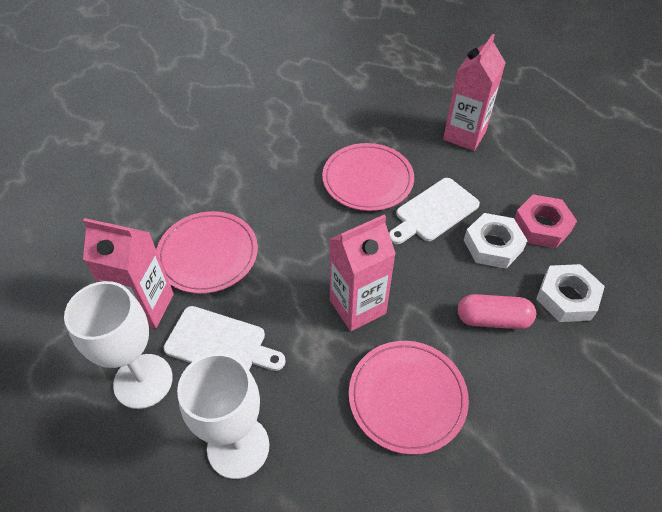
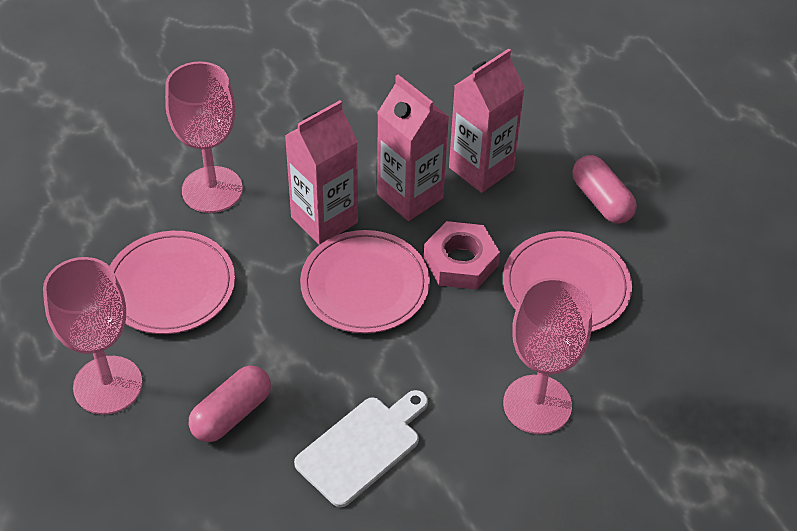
pink capsule: [458,294,536,329] = 1 -> [189,366,271,442] [573,155,637,224] = 2
pink goblet: none = 0 -> [43,257,143,415] [165,61,243,213] [503,277,592,434] = 3
white cutting board: [164,306,286,371] [389,178,480,244] = 2 -> [294,390,428,508] = 1
white goblet: [64,281,173,409] [177,353,269,479] = 2 -> none = 0
white nut: [464,213,528,269] [536,264,605,322] = 2 -> none = 0

